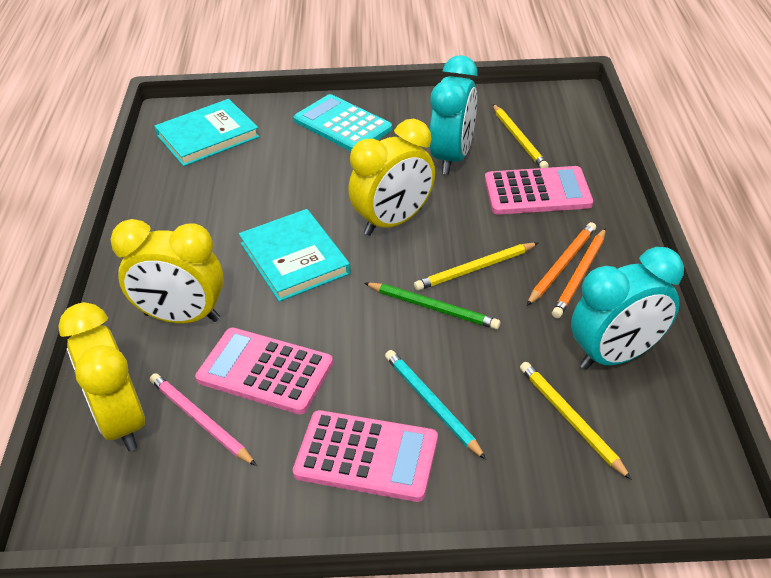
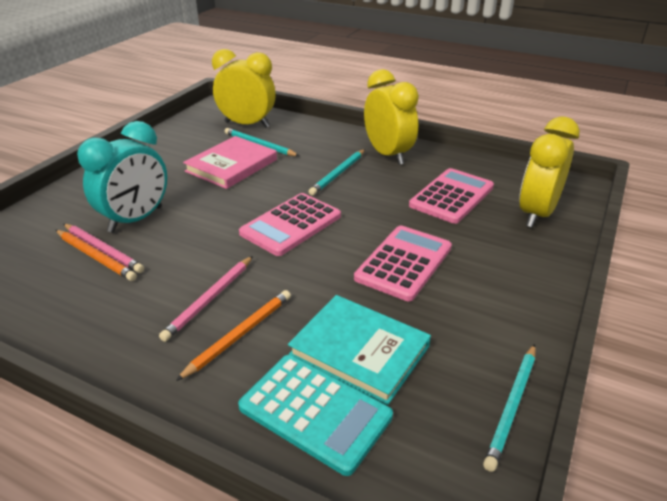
green pencil: [364,282,500,329] = 1 -> none = 0
pink book: none = 0 -> [183,136,277,189] = 1
pink pencil: [150,373,257,466] = 1 -> [63,224,144,273] [159,256,253,342] = 2
turquoise book: [154,99,260,166] [239,209,351,302] = 2 -> [288,295,431,405] = 1
turquoise clock: [430,55,477,175] [571,247,684,370] = 2 -> [77,121,167,233] = 1
turquoise pencil: [385,350,486,460] = 1 -> [225,128,299,156] [309,149,365,195] [483,344,536,472] = 3
yellow pencil: [414,243,538,291] [493,104,549,168] [520,362,632,480] = 3 -> none = 0

